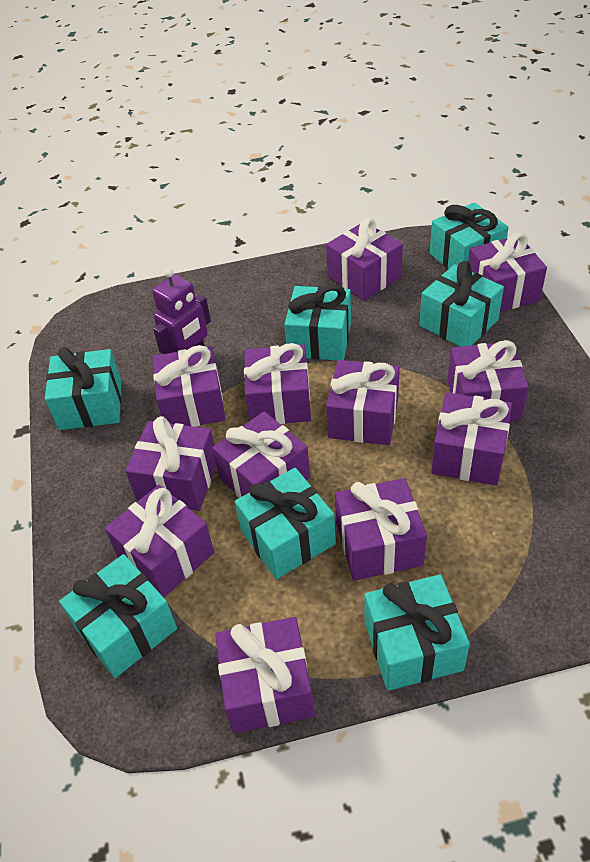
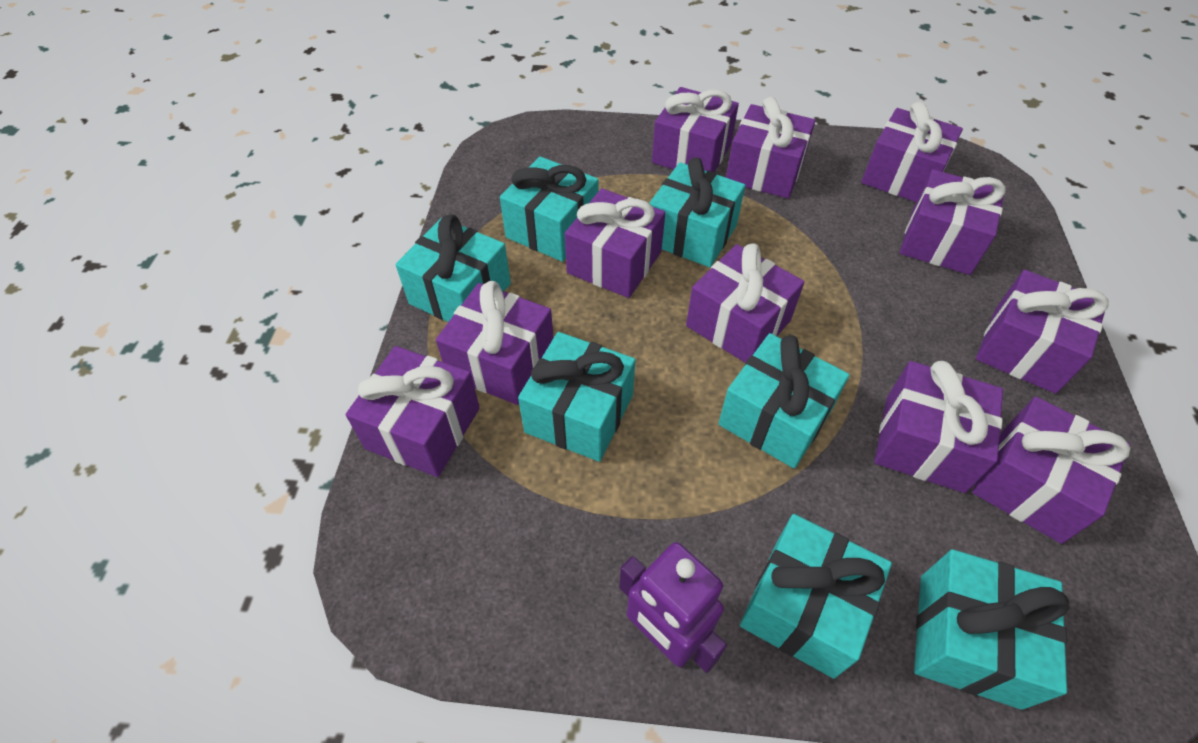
purple gift: [105,485,214,597] [126,416,216,511] [153,345,225,427] [212,412,310,498] [215,617,315,733] [244,343,311,424] [326,218,403,301] [326,360,400,445] [335,478,427,581] [431,392,512,486] [447,340,529,421] [468,232,547,312] = 12 -> [346,346,480,477] [436,281,554,405] [565,188,665,298] [652,87,739,172] [686,244,805,363] [726,97,815,198] [861,101,963,202] [874,361,1003,493] [900,170,1006,275] [972,397,1130,544] [976,270,1109,394] = 11

